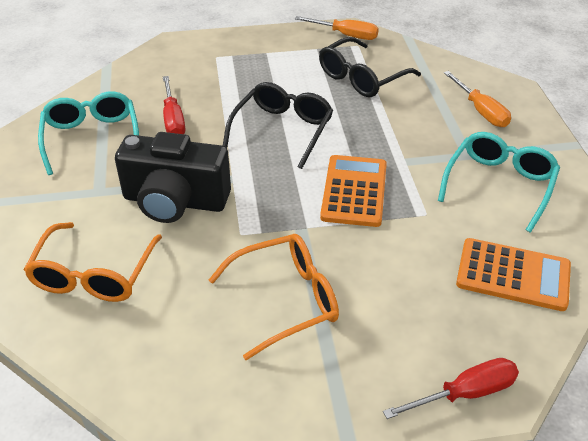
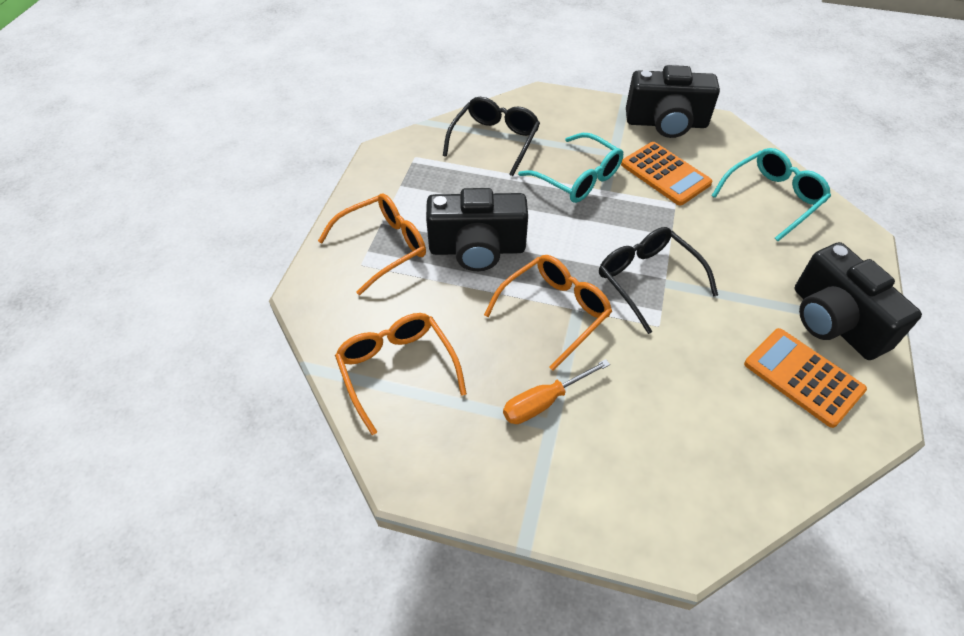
black camera: [115,132,231,223] = 1 -> [426,188,528,271] [626,65,720,138] [795,242,922,360] = 3
orange glasses: [24,222,162,302] [209,234,339,360] = 2 -> [318,193,426,295] [335,313,467,435] [484,255,612,371] = 3
orange screwdriver: [295,16,379,40] [444,71,511,127] = 2 -> [503,359,610,424] = 1
red screwdriver: [163,76,185,134] [383,358,519,419] = 2 -> none = 0

